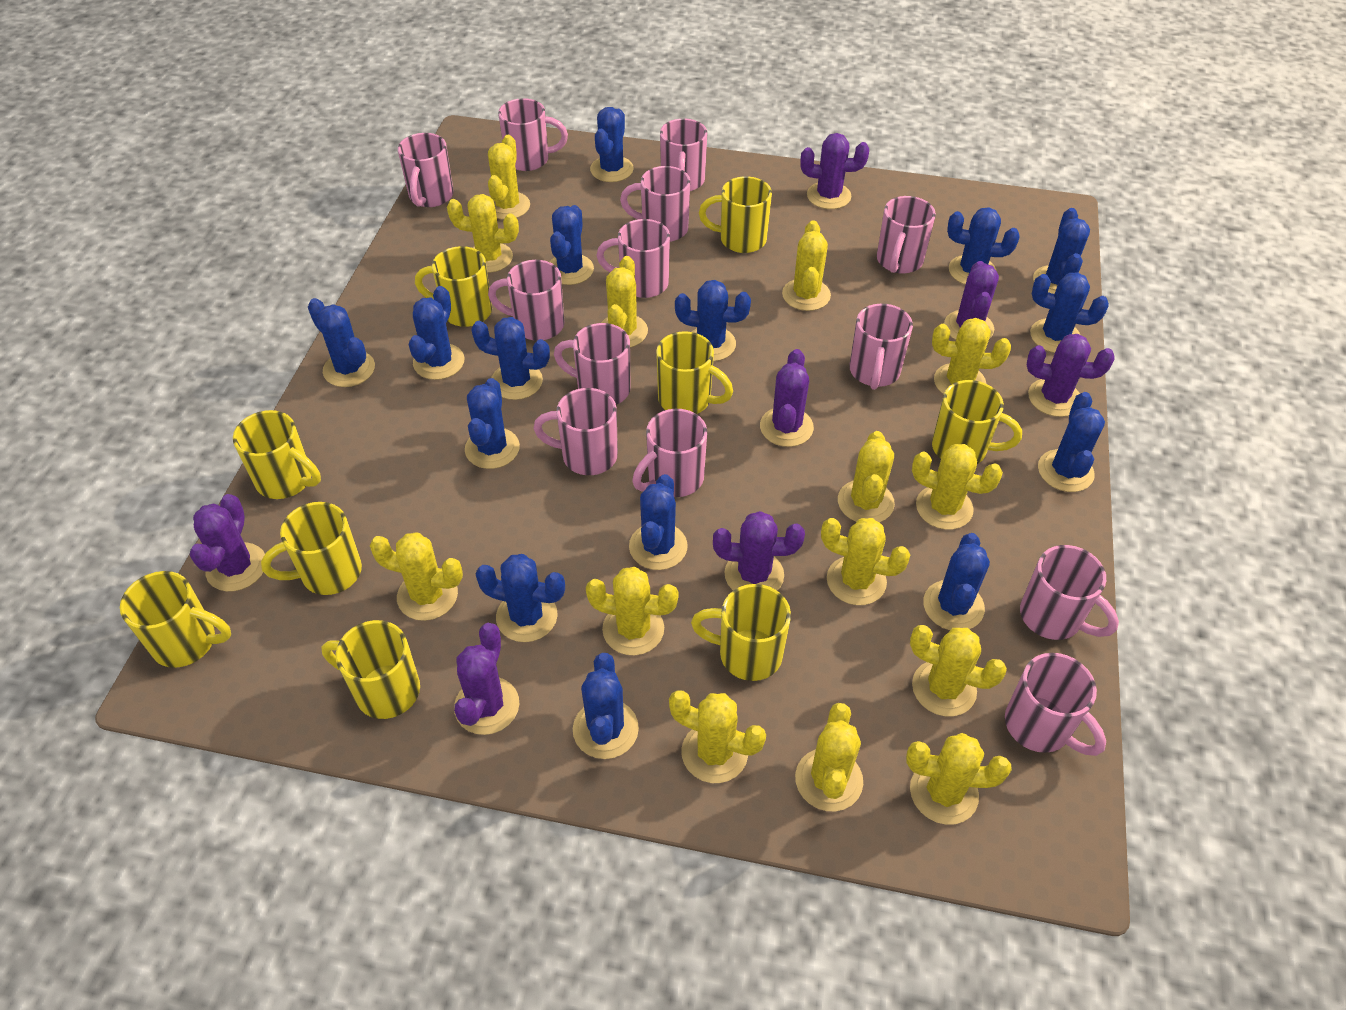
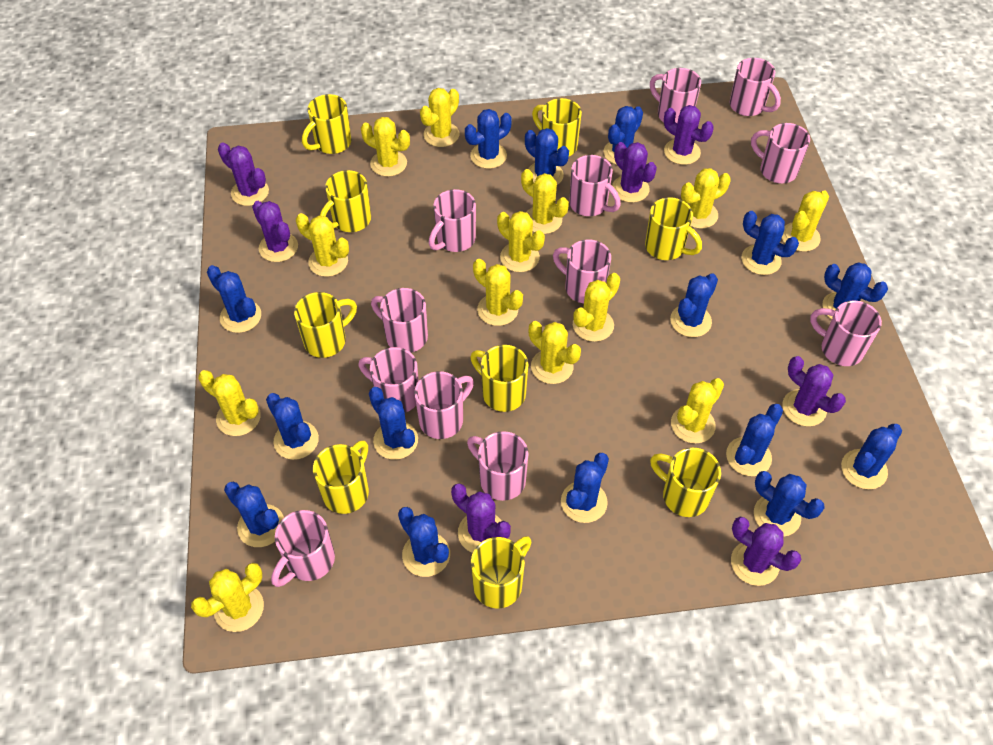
pink mug: [398,133,454,207] [488,260,564,341] [498,98,568,171] [533,388,618,475] [554,323,630,405] [596,219,670,298] [620,166,690,242] [632,409,707,497] [660,118,707,191] [850,304,913,390] [877,196,936,274] [1005,653,1106,756] [1020,545,1119,640] = 13 -> [271,510,335,587] [359,347,419,413] [371,288,428,353] [414,371,474,439] [429,189,476,252] [467,431,528,501] [553,239,611,303] [569,155,621,216] [650,68,701,123] [729,58,781,116] [751,123,810,183] [810,300,882,366] = 12
yellow cactus: [370,532,463,621] [447,194,519,273] [488,135,530,220] [586,567,679,656] [601,256,648,348] [669,690,766,783] [782,220,831,311] [795,703,863,811] [821,518,910,605] [838,431,895,522] [906,733,1012,825] [910,625,1007,716] [912,444,1003,530] [932,318,1011,394] = 14 -> [191,563,264,632] [198,370,261,436] [296,213,349,277] [361,117,410,177] [420,88,459,147] [473,259,523,326] [497,211,545,272] [521,169,569,234] [529,321,581,384] [573,273,620,342] [671,378,724,444] [681,168,731,229] [782,190,829,252] = 13

